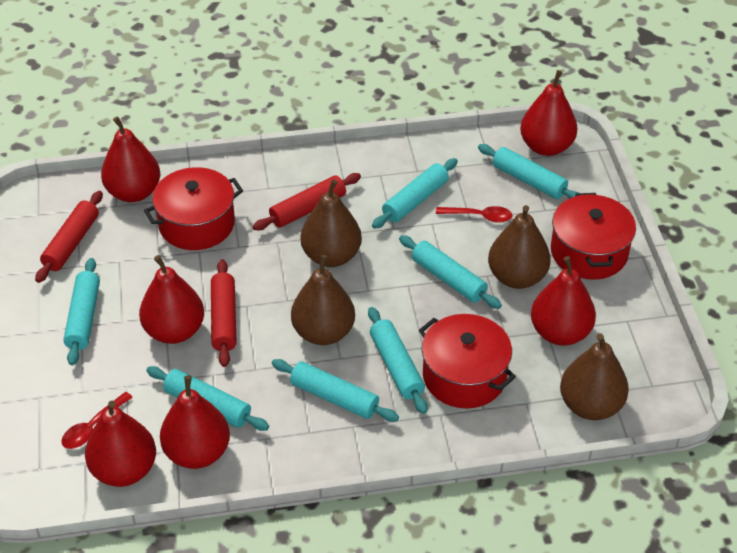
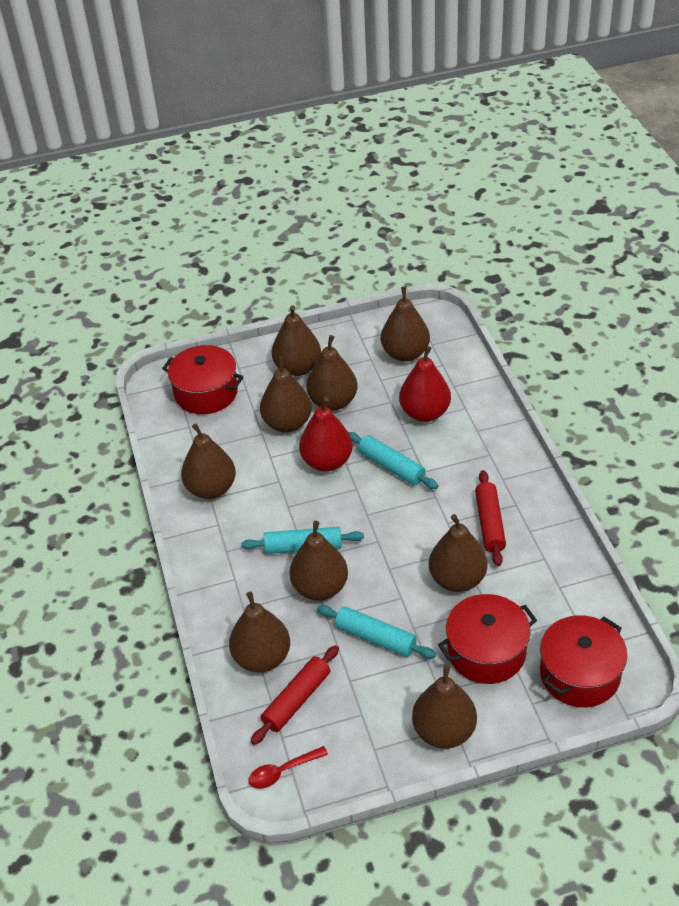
brown pear: [291,255,355,345] [301,179,362,267] [488,205,551,289] [560,333,629,420] = 4 -> [181,424,236,499] [229,592,290,672] [260,356,312,433] [272,305,321,376] [289,521,348,601] [307,335,358,411] [381,287,430,362] [412,665,477,748] [429,514,487,592] = 9
red pear: [85,401,156,487] [101,116,160,202] [139,255,204,344] [160,375,230,469] [520,70,577,156] [531,256,596,346] = 6 -> [299,397,353,472] [399,346,451,422] = 2
red rolling pin: [35,191,103,283] [211,260,237,367] [253,173,361,230] = 3 -> [251,645,339,745] [475,470,506,566] = 2
red spoon: [61,392,133,449] [436,206,512,223] = 2 -> [248,746,328,789] = 1
turquoise rolling pin: [63,258,100,365] [146,366,269,431] [272,359,399,422] [368,307,427,414] [372,158,458,229] [399,235,502,309] [478,144,579,199] = 7 -> [241,527,364,554] [317,605,436,659] [348,432,438,489] = 3

